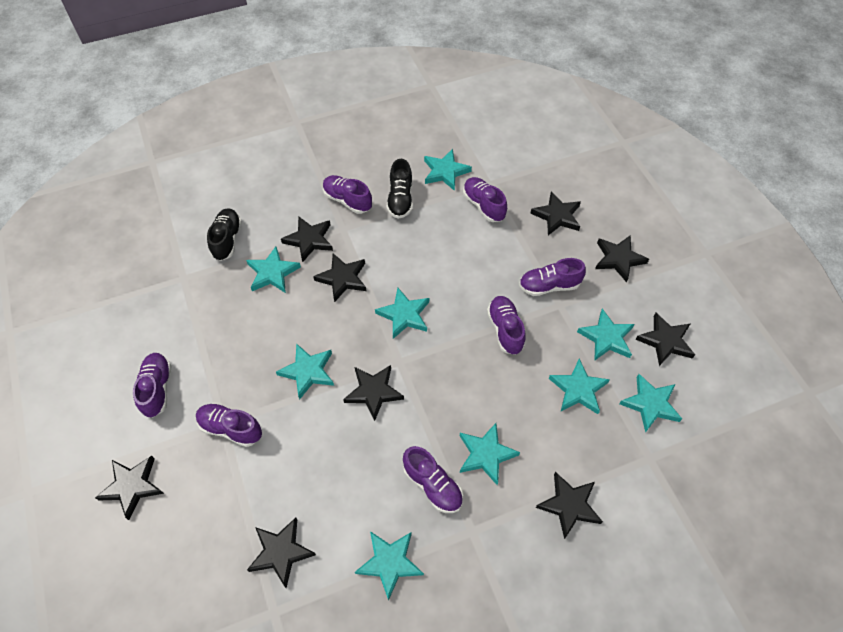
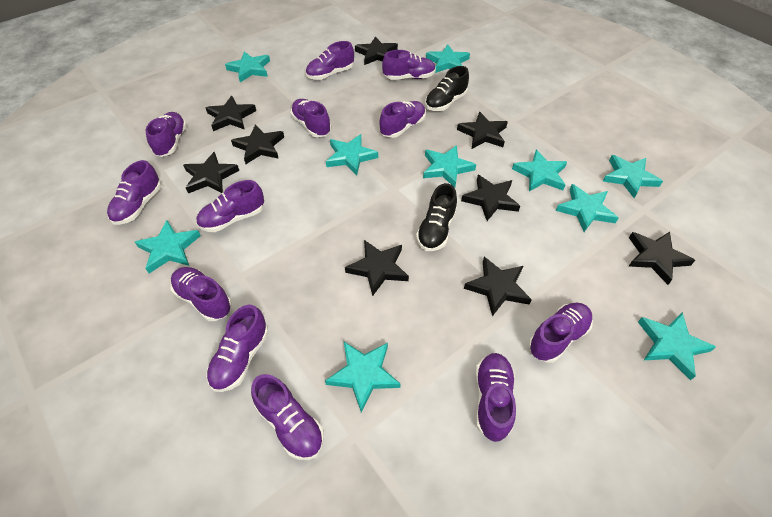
purple shoe: [133,353,172,418] [196,403,262,447] [323,175,372,214] [403,446,463,513] [463,177,507,222] [487,296,525,355] [519,258,586,296] = 7 -> [107,160,161,225] [146,112,187,157] [170,267,232,321] [196,180,264,232] [206,304,268,392] [251,374,324,460] [291,99,331,137] [306,41,354,80] [379,101,426,138] [382,50,436,80] [475,353,516,442] [529,303,593,363] = 12
turquoise star: [246,247,301,293] [276,343,334,400] [355,531,424,601] [375,288,429,339] [424,149,472,191] [460,423,520,485] [549,359,610,414] [577,309,635,361] [619,374,682,433] = 9 -> [135,220,201,273] [225,52,270,82] [325,342,400,412] [326,134,378,175] [423,145,476,188] [426,44,470,73] [512,150,567,191] [556,184,619,232] [603,155,663,198] [638,312,716,380] = 10

